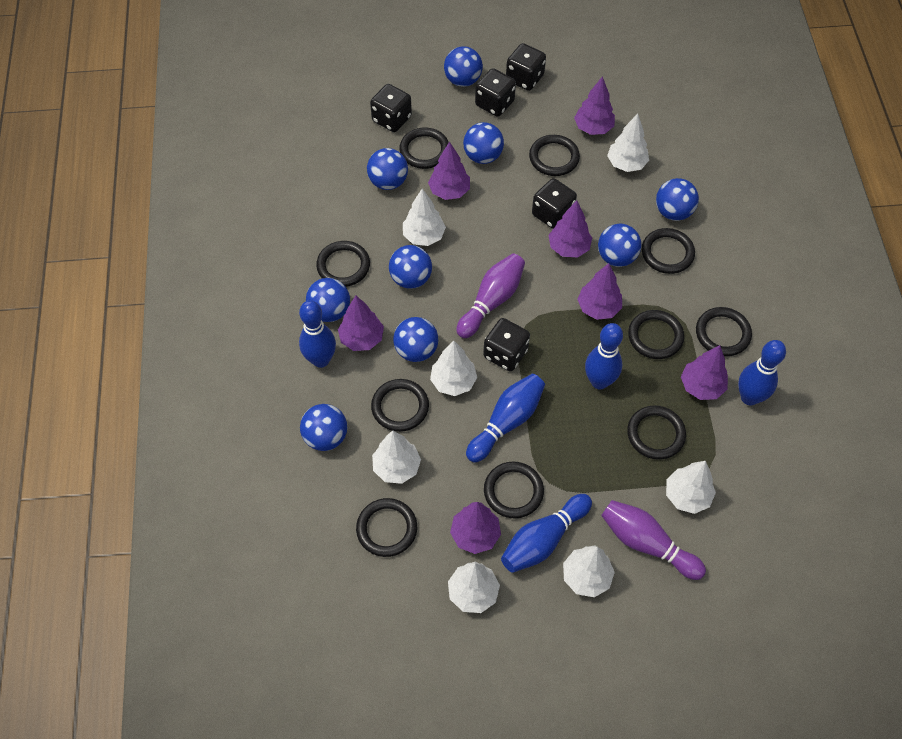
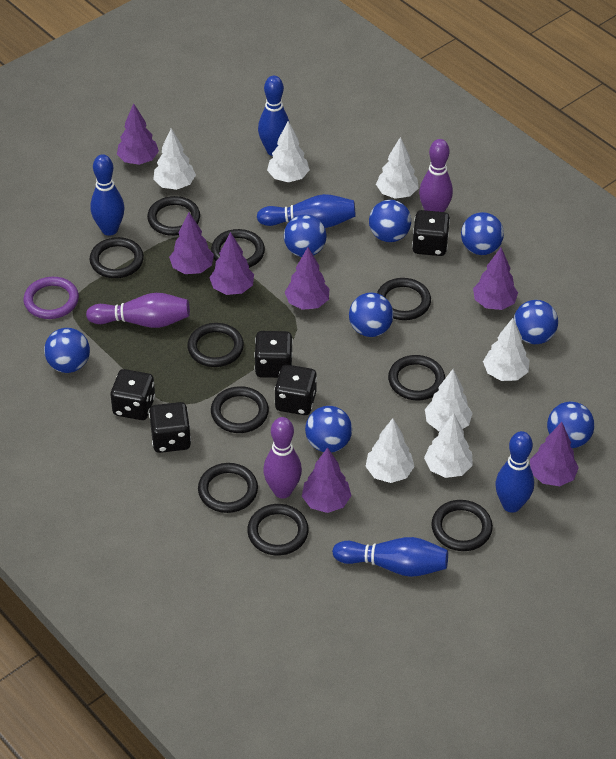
blue ball: [300,404,347,451] [306,278,350,322] [367,148,408,190] [389,245,432,289] [393,317,438,362] [444,46,483,87] [463,122,504,164] [598,224,641,267] [656,178,699,221] = 9 -> [44,328,90,373] [284,214,327,257] [305,406,352,452] [349,293,393,337] [369,200,411,242] [461,212,504,255] [514,300,558,344] [547,402,595,448] = 8
purple bowling pin: [456,253,525,338] [601,500,706,580] = 2 -> [86,293,190,328] [263,417,302,498] [419,139,453,212] = 3
purple ring: none = 0 -> [23,277,79,319] = 1

